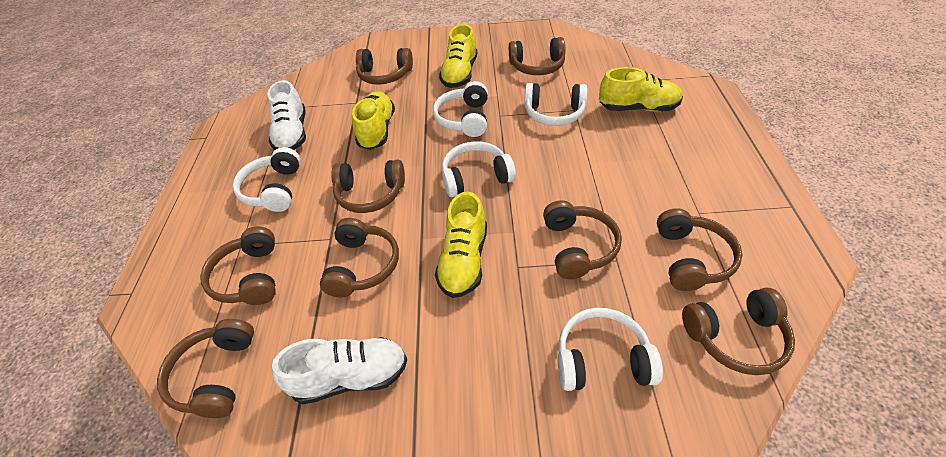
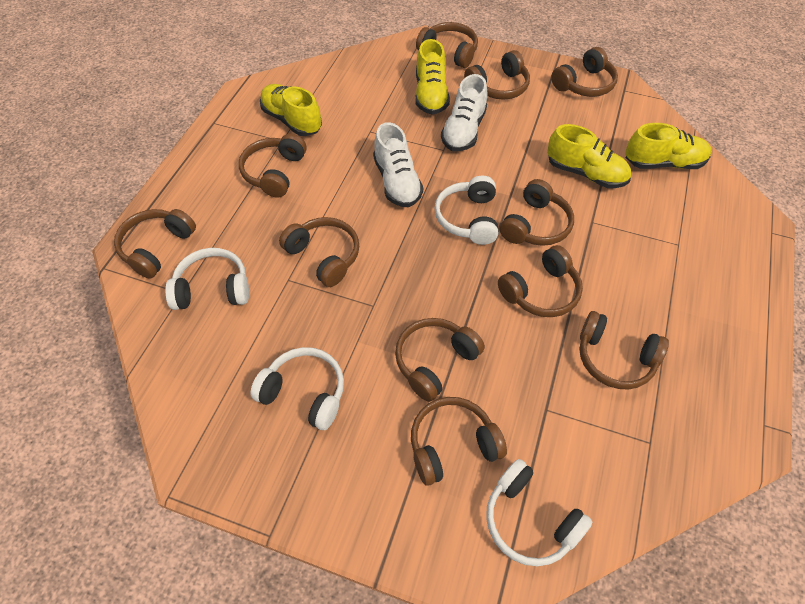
brown headphones: [157,319,254,418] [200,227,276,305] [320,218,399,297] [331,160,405,213] [356,48,413,85] [509,37,565,75] [543,200,622,279] [657,208,742,291] [682,287,795,375] = 9 -> [114,209,196,279] [239,134,307,198] [279,217,359,287] [395,318,485,402] [411,397,507,486] [416,22,478,68] [464,50,530,100] [498,245,583,317] [500,179,574,246] [551,47,618,97] [579,311,669,390] = 11
white headphones: [233,147,300,212] [433,81,488,137] [442,142,516,197] [524,83,588,126] [558,308,663,391] = 5 -> [165,248,249,310] [250,347,344,430] [434,175,498,245] [486,459,592,566] = 4

